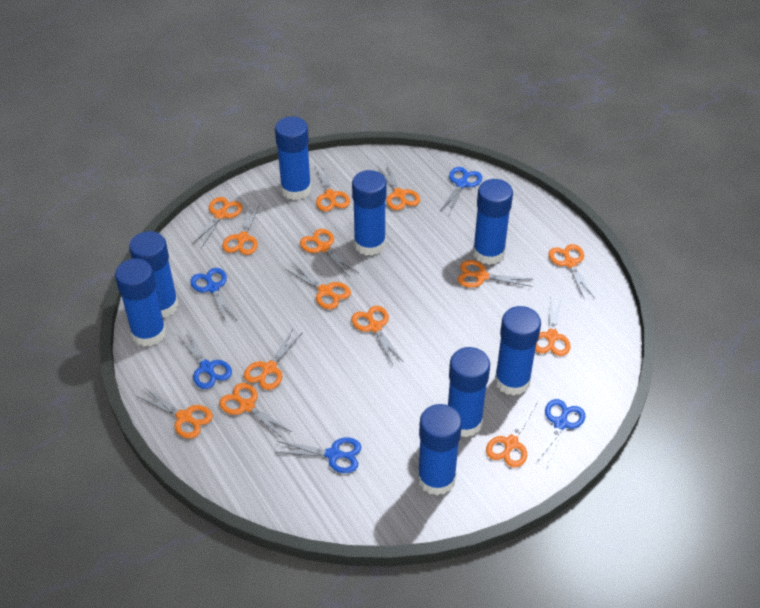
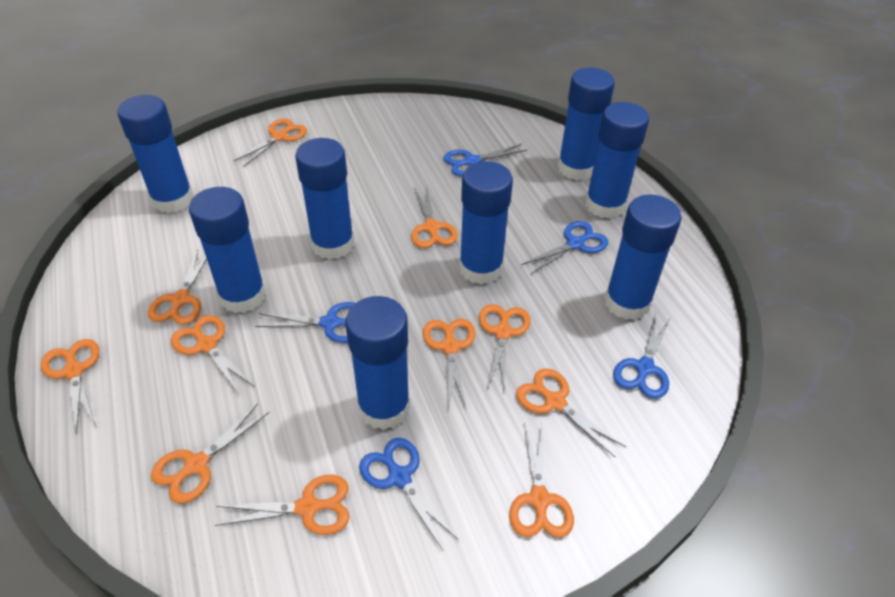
orange scissors: [137,387,213,439] [192,197,243,248] [219,383,292,440] [222,204,260,255] [244,329,303,390] [286,262,351,309] [300,229,358,277] [315,164,350,211] [352,306,403,365] [377,164,420,210] [457,260,532,288] [486,400,537,468] [535,296,571,356] [549,244,595,300] = 14 -> [41,339,99,434] [148,249,207,325] [151,403,269,504] [171,315,255,394] [215,475,350,535] [234,118,307,167] [411,187,458,248] [423,319,476,410] [479,304,531,391] [509,423,574,537] [516,368,626,457] = 11

